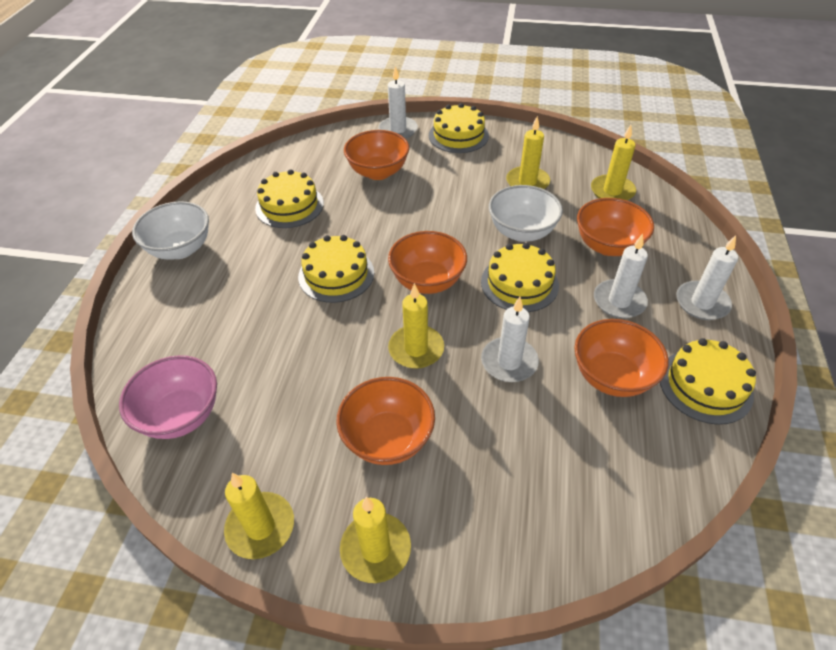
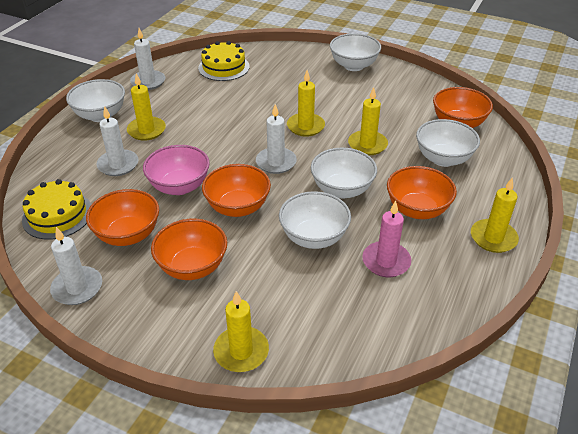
pink candle: none = 0 -> [362,201,411,277] = 1
white bowl: [132,201,209,260] [489,185,563,242] = 2 -> [66,79,125,122] [279,191,351,249] [311,148,377,198] [330,33,381,71] [416,119,480,167] = 5
yellow cake: [255,169,324,228] [298,235,374,303] [429,103,489,153] [481,243,559,312] [660,338,756,425] = 5 -> [22,179,92,240] [198,41,250,81] = 2

